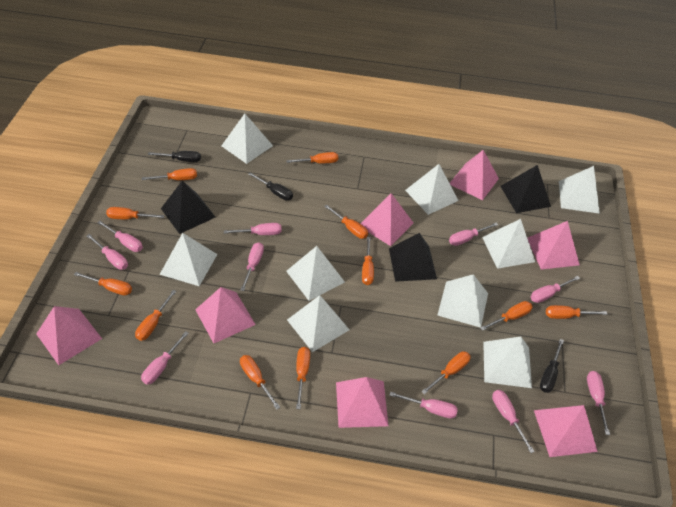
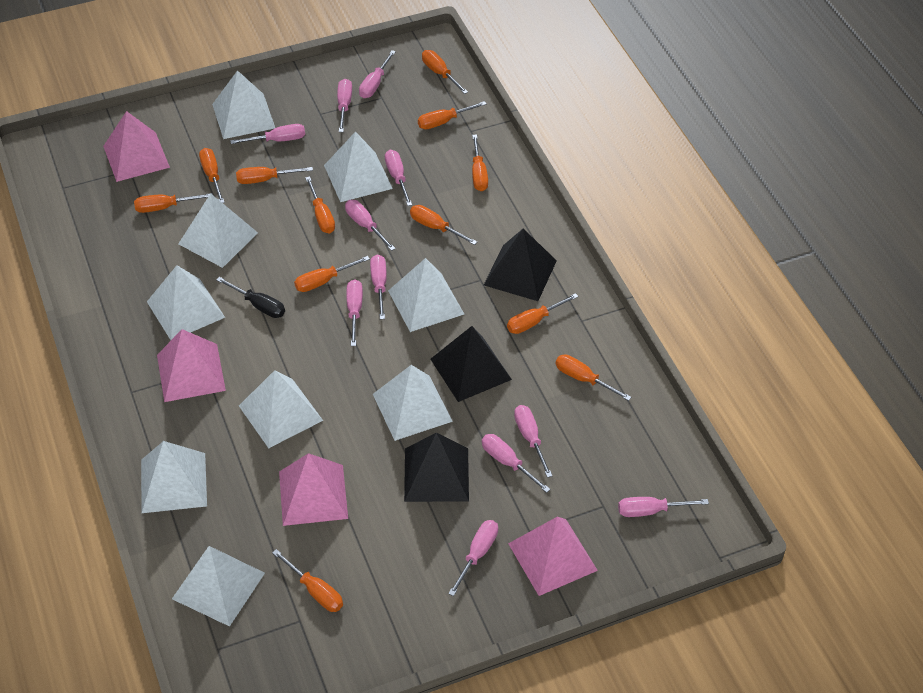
black screwdriver: [148,151,201,162] [248,172,293,200] [540,339,564,393] = 3 -> [216,277,285,318] = 1
pink pyramid: [36,306,102,365] [195,287,256,343] [336,377,388,428] [361,193,413,246] [450,150,499,201] [527,221,580,270] [534,405,598,457] = 7 -> [103,111,170,182] [157,329,226,402] [279,453,348,526] [508,517,598,596] = 4
pink screwdriver: [87,234,128,270] [97,221,143,252] [141,331,189,385] [224,223,282,235] [240,242,264,291] [389,392,458,419] [449,223,498,246] [492,390,535,453] [531,276,580,303] [587,371,610,435] = 10 -> [230,124,305,144] [337,79,352,132] [345,200,396,251] [346,279,363,346] [359,50,396,98] [370,255,387,319] [385,150,412,206] [448,520,498,596] [482,434,550,493] [514,405,552,478] [618,497,709,517] = 11

